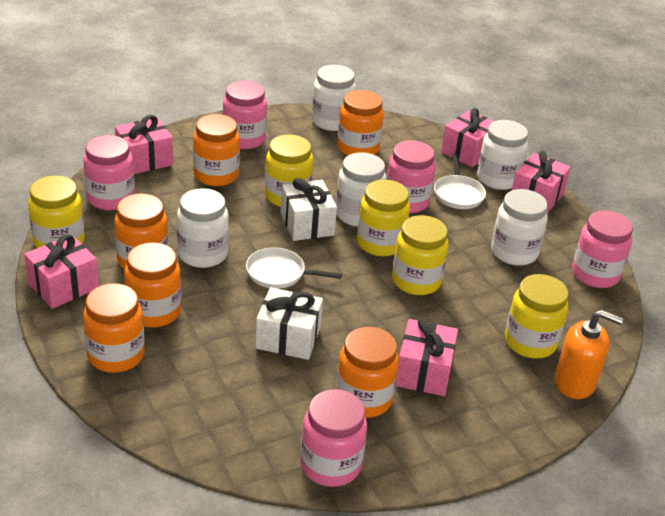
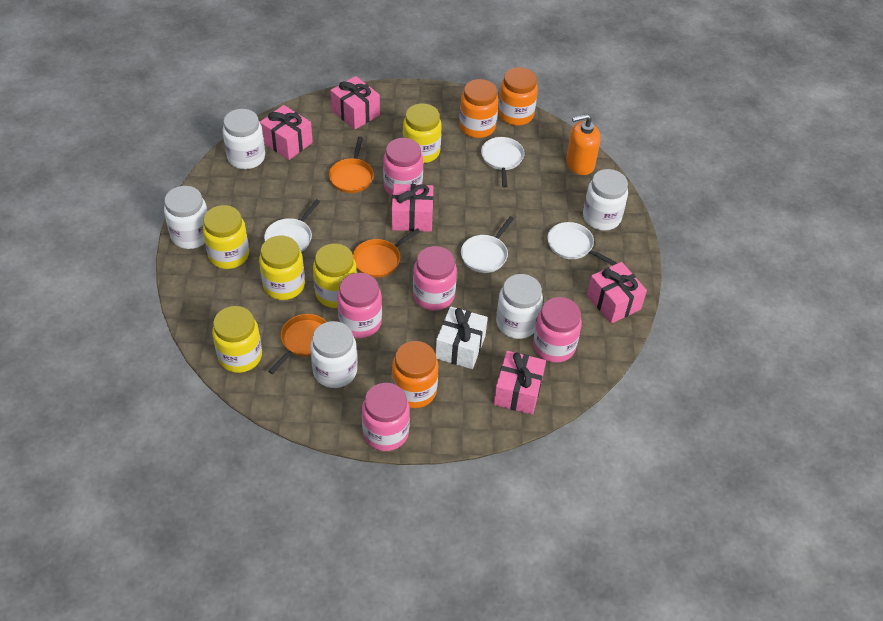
orange jar: [83,283,145,373] [114,194,168,269] [124,242,181,328] [193,114,240,186] [336,327,399,418] [337,90,384,156] = 6 -> [392,341,438,408] [459,79,499,138] [498,67,538,126] = 3
orange pan: none = 0 -> [268,314,327,374] [329,136,374,193] [353,228,421,278] = 3
white gift: [255,287,323,360] [280,178,337,241] = 2 -> [436,306,488,369] = 1
white pan: [246,247,342,289] [434,153,486,209] = 2 -> [264,199,320,252] [461,216,514,273] [481,137,525,187] [548,222,617,265] = 4

